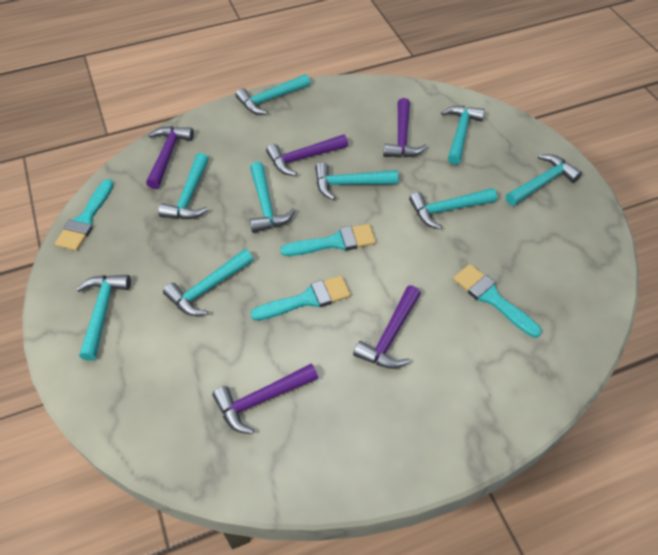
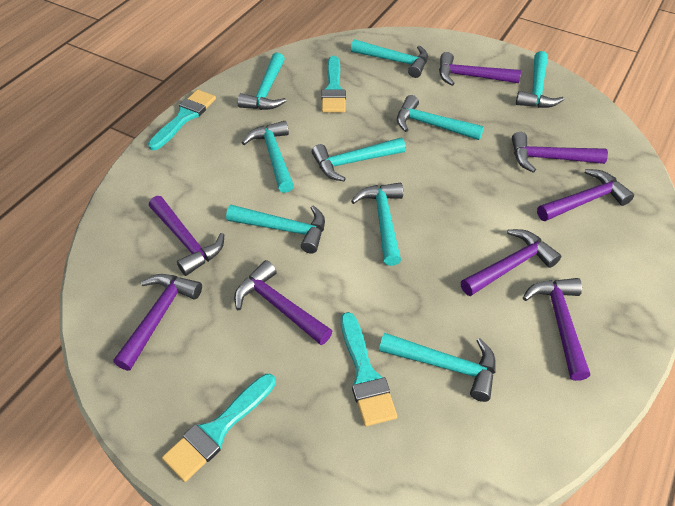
purple hammer: [146,126,194,189] [212,364,318,434] [266,134,348,176] [353,286,421,369] [383,98,427,158] = 5 -> [113,274,202,371] [149,196,224,276] [234,260,332,345] [439,52,521,86] [461,229,561,296] [512,132,608,173] [523,278,590,381] [537,169,634,221] = 8

